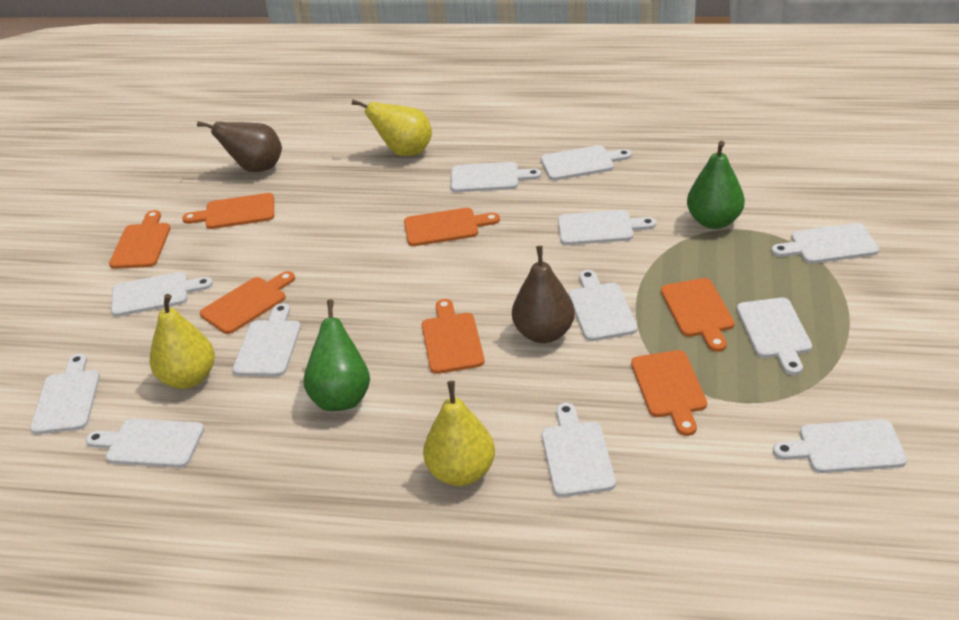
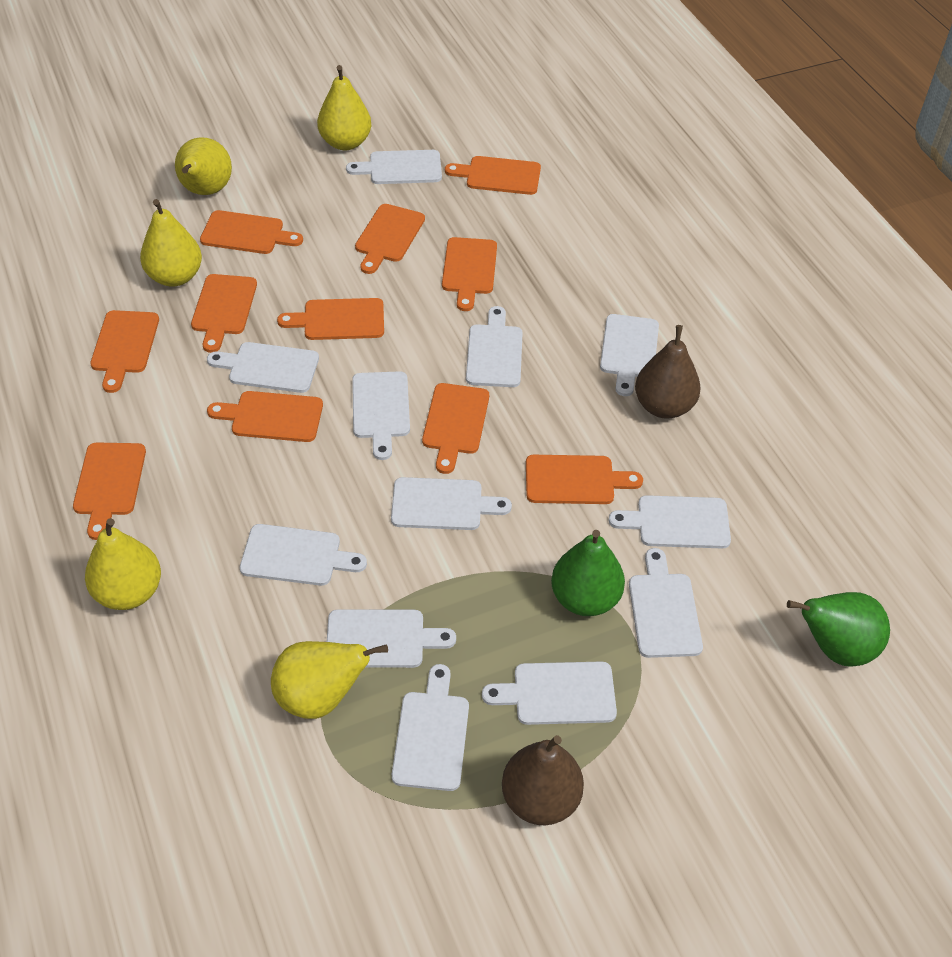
orange cutting board: [109,210,170,269] [182,193,274,229] [200,271,295,334] [404,208,500,246] [422,299,485,374] [631,350,707,436] [661,278,735,352] = 7 -> [73,443,146,540] [90,310,159,393] [191,274,257,353] [200,210,303,254] [207,391,323,442] [277,298,384,340] [355,204,425,274] [422,383,489,474] [442,237,497,311] [445,156,541,195] [526,455,643,504] = 11
yellow pear: [150,294,215,389] [352,100,432,156] [423,381,495,486] = 3 -> [85,518,161,610] [140,199,202,287] [175,137,232,195] [271,641,388,719] [317,65,371,150] = 5

